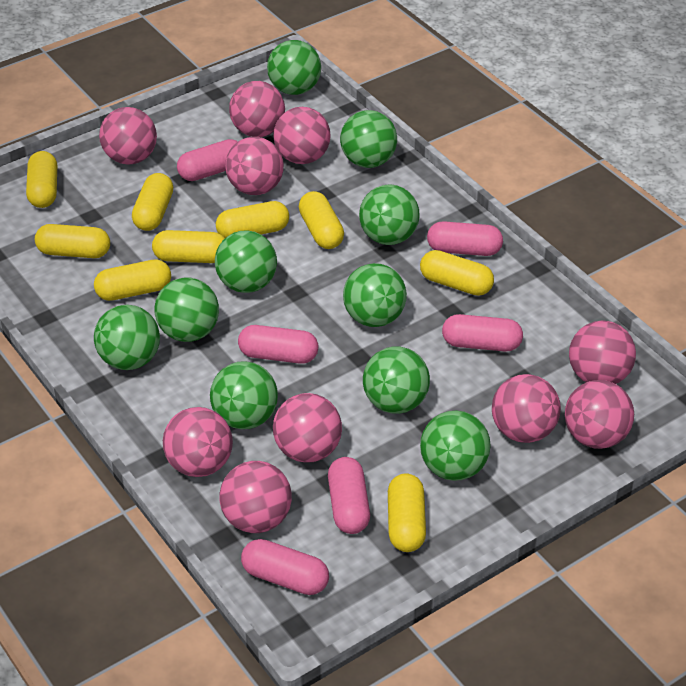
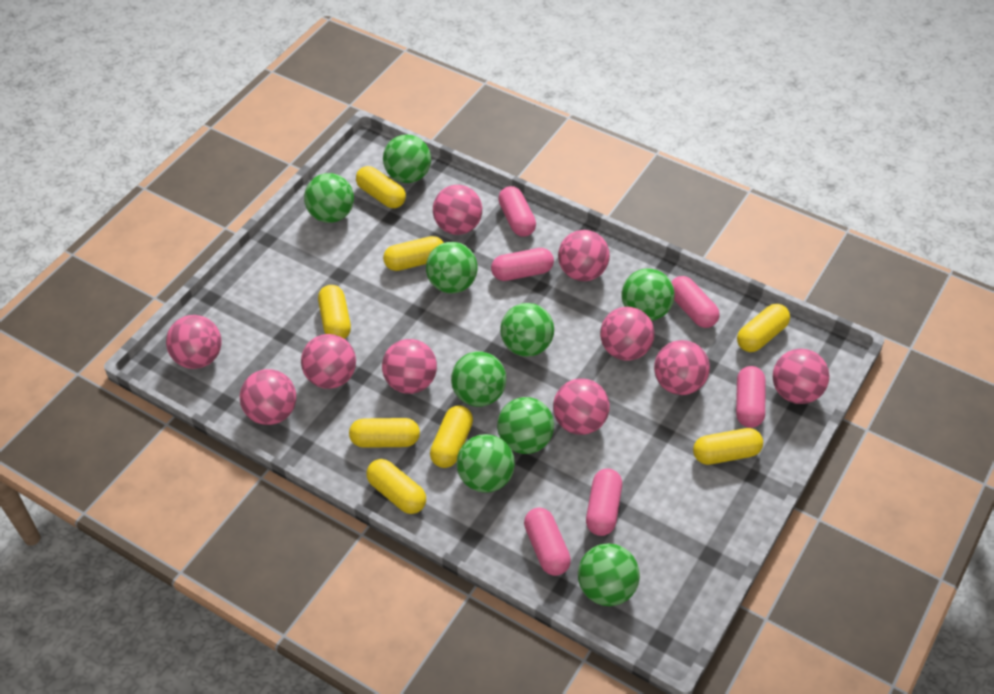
green ball: [94,305,160,370] [155,278,219,342] [210,361,278,429] [215,230,277,293] [267,40,321,95] [340,110,397,168] [343,263,407,327] [359,184,420,245] [363,346,430,414] [420,411,491,481] = 10 -> [304,173,354,223] [383,134,431,183] [426,242,478,293] [451,351,506,407] [457,434,515,493] [497,397,554,454] [500,303,554,357] [578,543,640,606] [622,268,675,321] = 9
yellow capsule: [26,151,57,208] [35,224,110,258] [94,259,171,301] [132,173,173,231] [152,230,225,263] [216,201,289,238] [299,191,344,249] [388,473,426,552] [420,250,494,296] = 9 -> [318,285,351,339] [349,418,420,448] [356,166,406,208] [366,459,426,514] [383,236,444,271] [430,406,473,468] [693,428,763,465] [737,304,790,352] = 8

